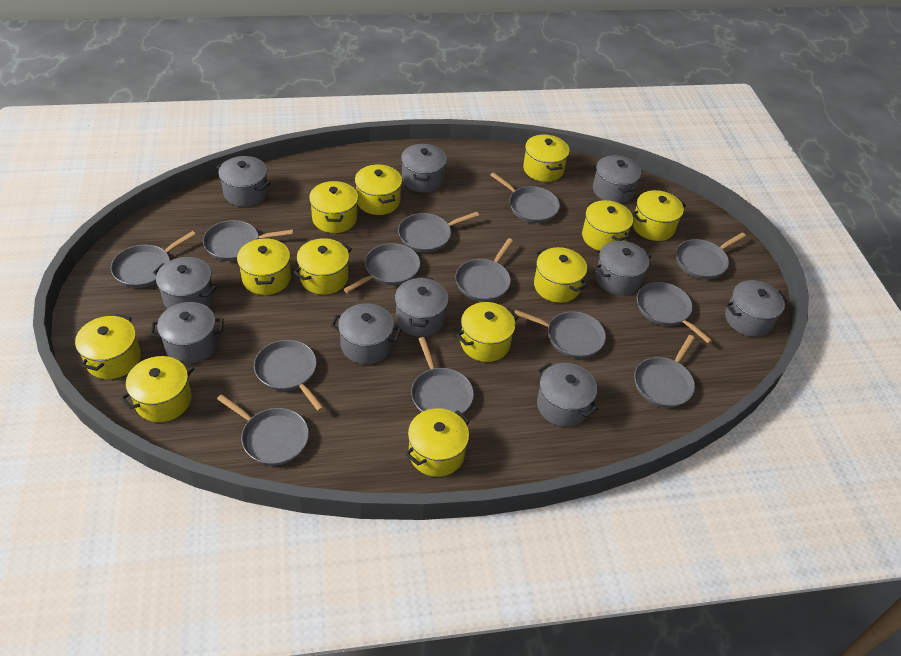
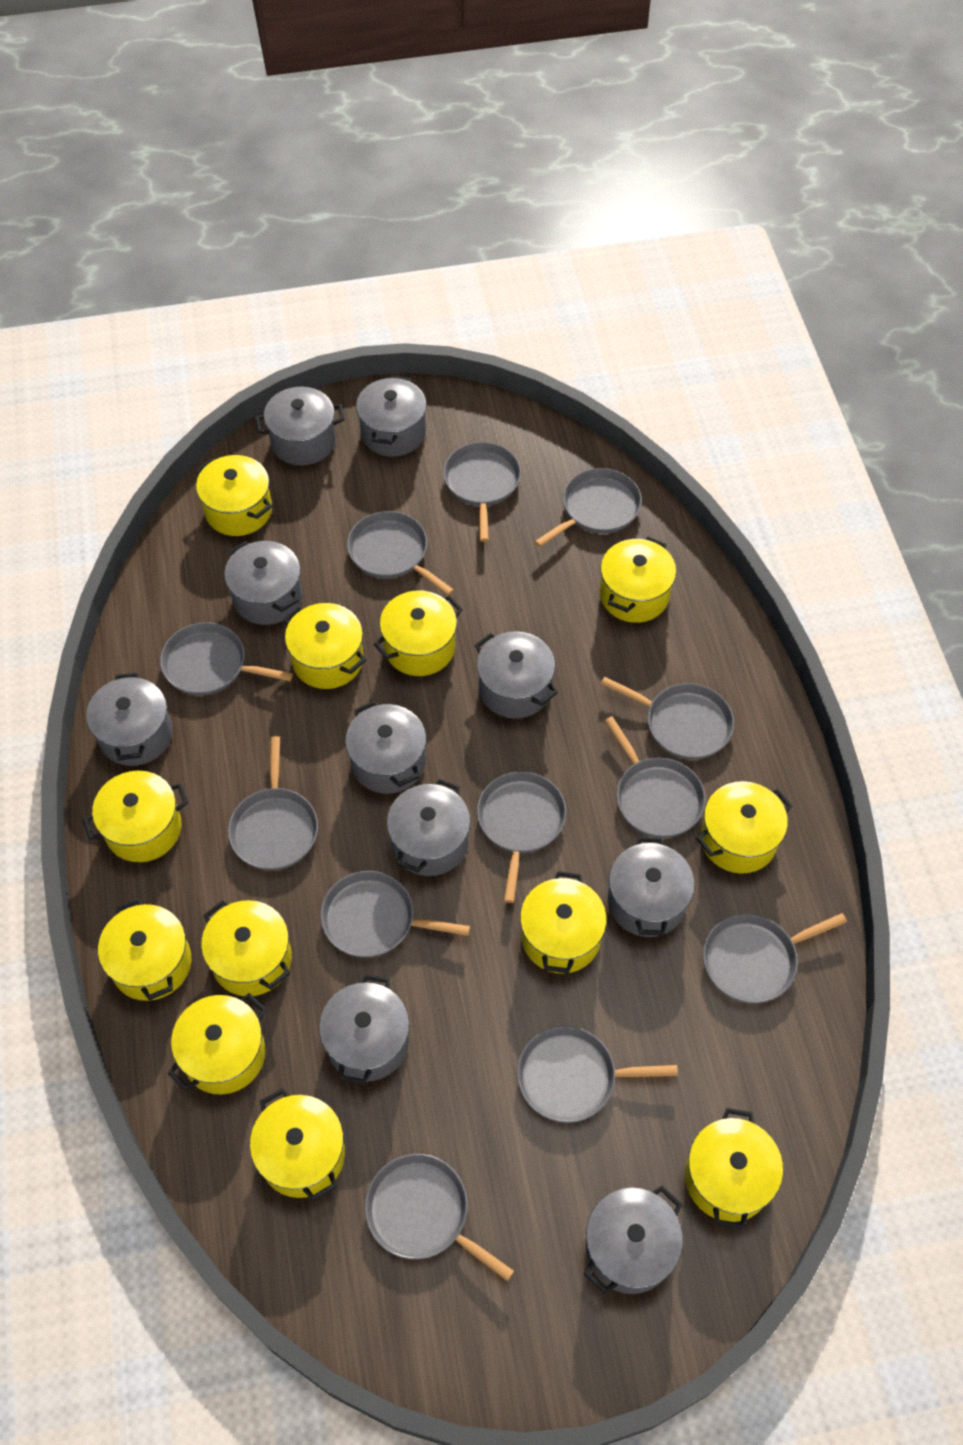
grey pan: [111,231,196,288] [203,220,294,261] [217,394,309,465] [254,340,324,411] [344,243,420,293] [398,212,479,252] [411,337,474,415] [455,238,513,302] [490,172,560,223] [514,310,606,358] [634,335,695,408] [637,282,713,344] [676,233,746,279] = 13 -> [160,622,293,696] [228,736,318,870] [321,871,470,958] [347,511,454,596] [365,1154,514,1281] [443,442,521,542] [477,772,566,903] [517,1026,678,1123] [534,468,642,547] [601,677,734,760] [605,716,706,838] [703,913,847,1003] = 12

